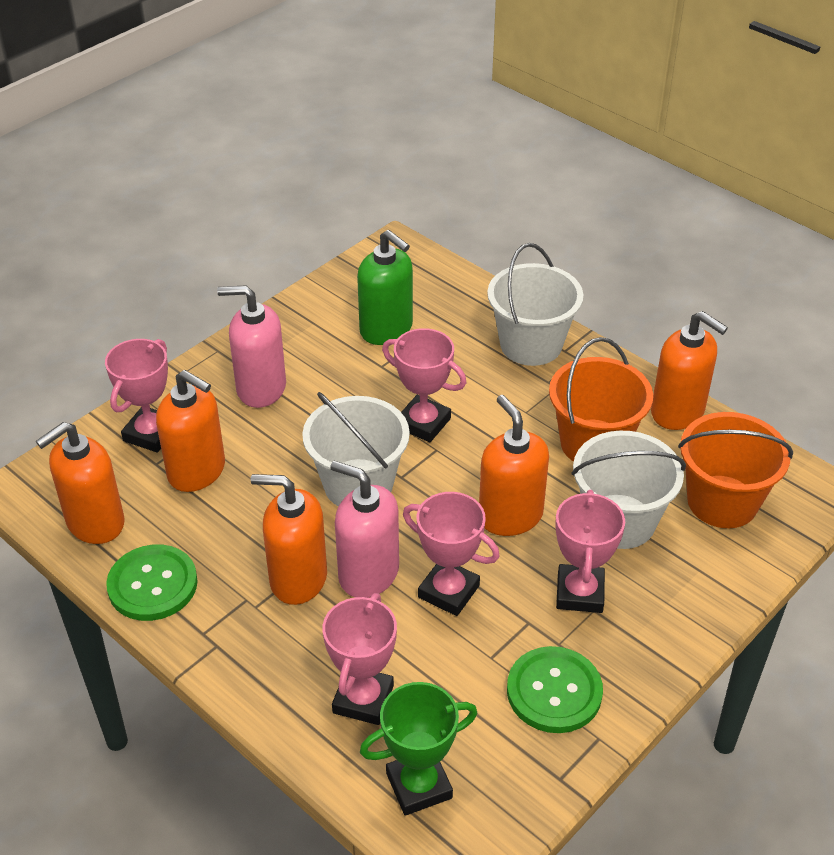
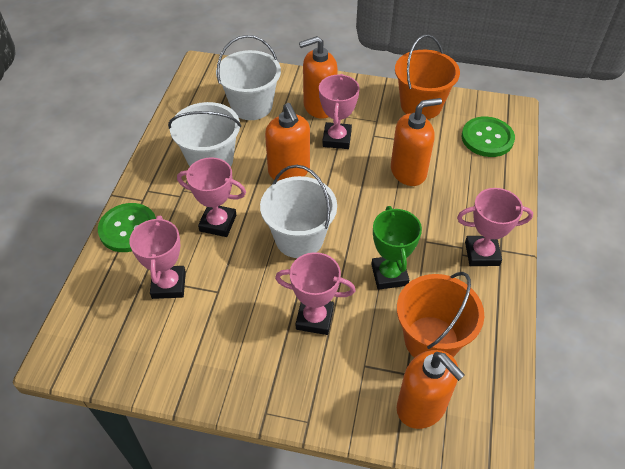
green soap dispenser: [357,230,413,345] = 1 -> none = 0
orange soap dispenser: [36,422,125,544] [156,370,225,492] [251,474,327,605] [479,395,549,536] [651,311,728,430] = 5 -> [265,103,310,181] [299,36,338,119] [391,98,442,186] [397,350,465,429] = 4
pink soap dispenser: [217,285,286,408] [330,461,399,598] = 2 -> none = 0

